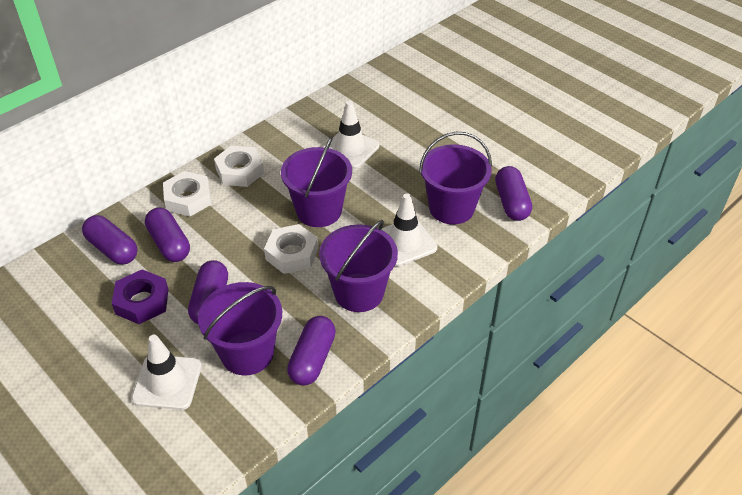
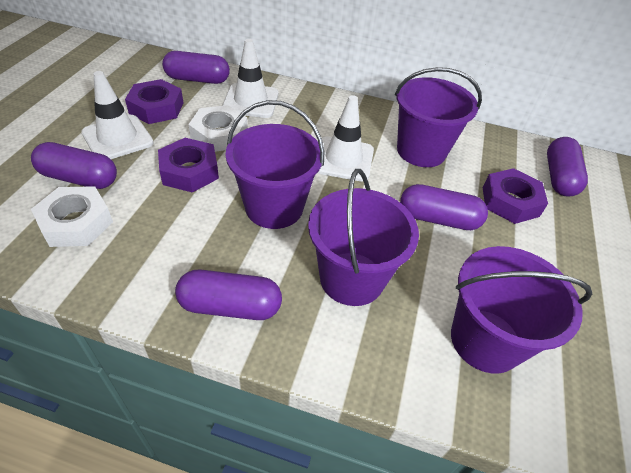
purple nut: [112,269,169,324] = 1 -> [125,79,183,124] [158,138,219,193] [483,168,548,224] = 3
white nut: [163,171,212,217] [214,146,264,187] [264,224,318,274] = 3 -> [31,186,113,247] [188,105,248,152] = 2

